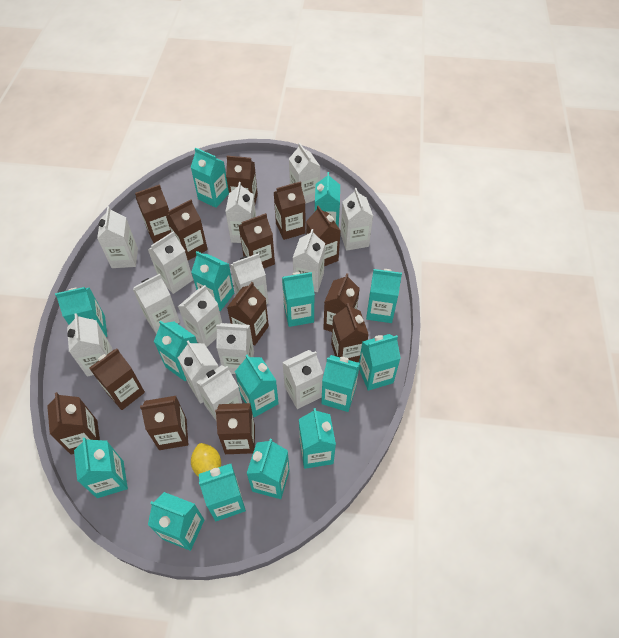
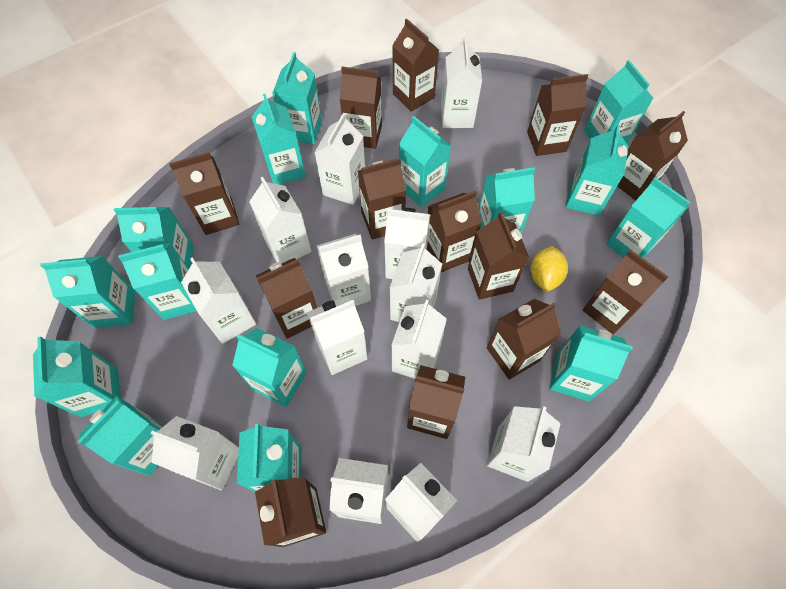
white carton: [67,313,112,377] [97,206,138,268] [133,274,180,334] [148,231,193,294] [178,285,222,347] [178,340,219,404] [196,365,242,421] [216,323,254,374] [225,182,256,243] [230,253,268,304] [282,350,323,409] [289,143,320,204] [293,229,325,292] [340,188,373,251] = 14 -> [150,416,239,490] [181,257,256,344] [249,177,311,264] [307,296,368,375] [314,113,365,205] [316,234,371,306] [329,458,388,524] [384,208,430,279] [385,463,457,542] [390,243,442,322] [392,300,447,379] [441,38,482,128] [487,406,561,482] = 13

